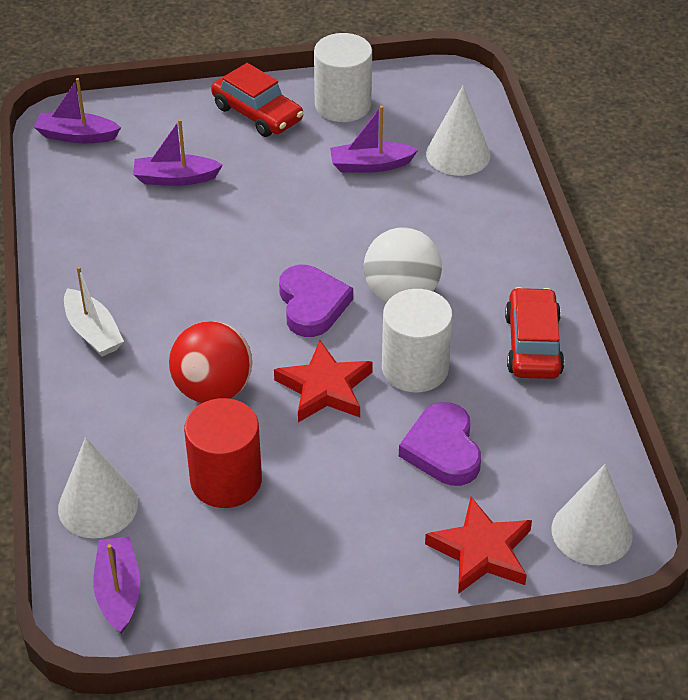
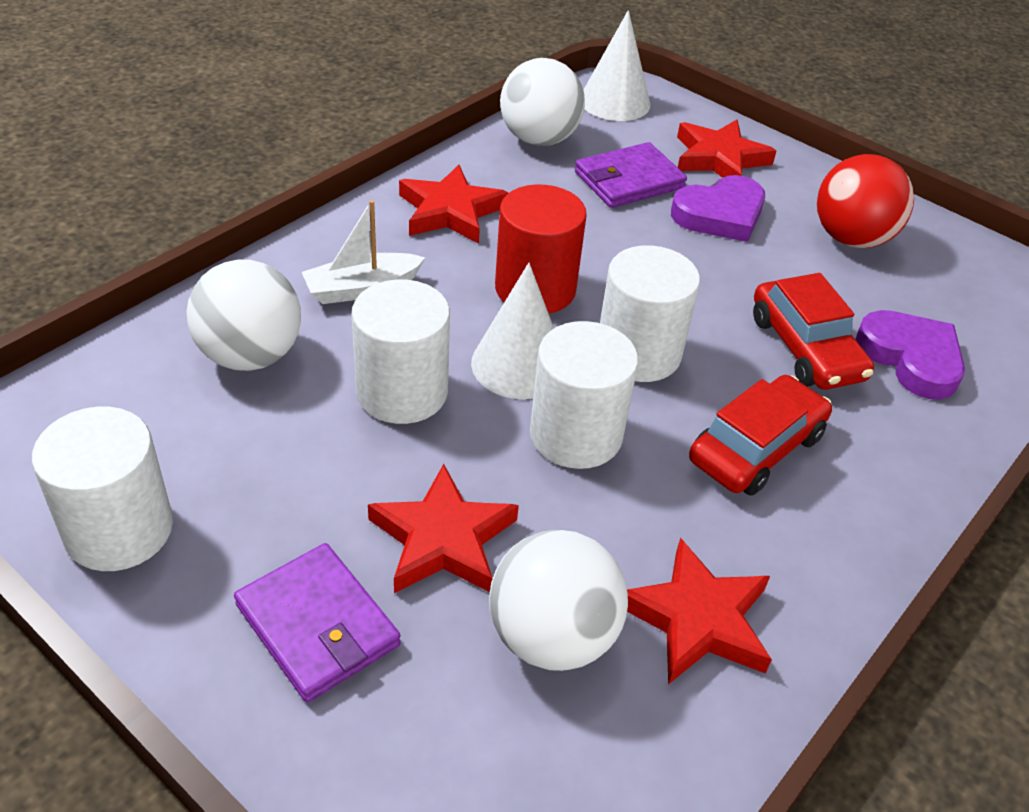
purple boat: [34,78,121,143] [93,537,140,634] [133,119,223,186] [330,106,419,173] = 4 -> none = 0
purple wallet: none = 0 -> [234,543,401,702] [575,142,687,208] = 2
red star: [274,340,373,422] [425,497,532,594] = 2 -> [368,464,519,593] [399,164,508,244] [627,538,772,685] [677,120,776,178] = 4
white ball: [364,227,442,302] = 1 -> [186,259,301,371] [489,530,628,671] [500,58,585,146] = 3
white cone: [58,437,138,538] [426,86,490,176] [551,464,633,565] = 3 -> [471,263,554,399] [583,10,650,121] = 2
white cylinder: [314,33,372,122] [382,289,453,392] = 2 -> [32,407,173,571] [352,279,450,424] [530,321,638,469] [600,245,700,382] = 4

